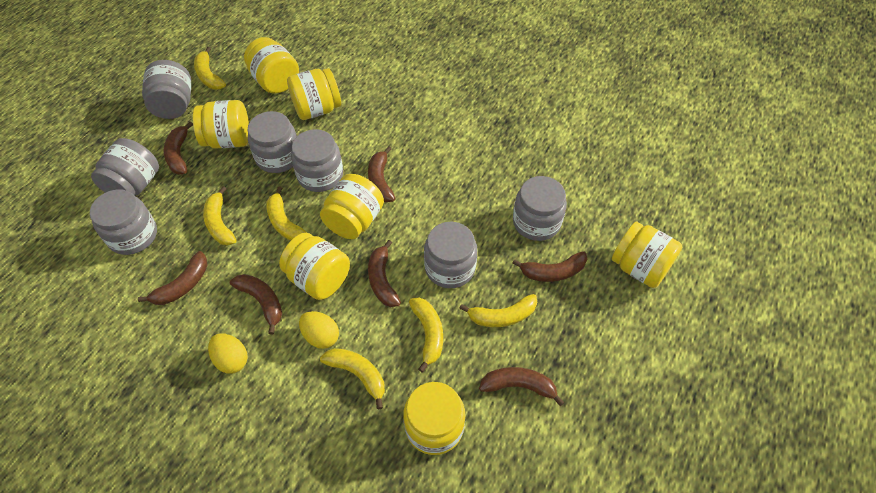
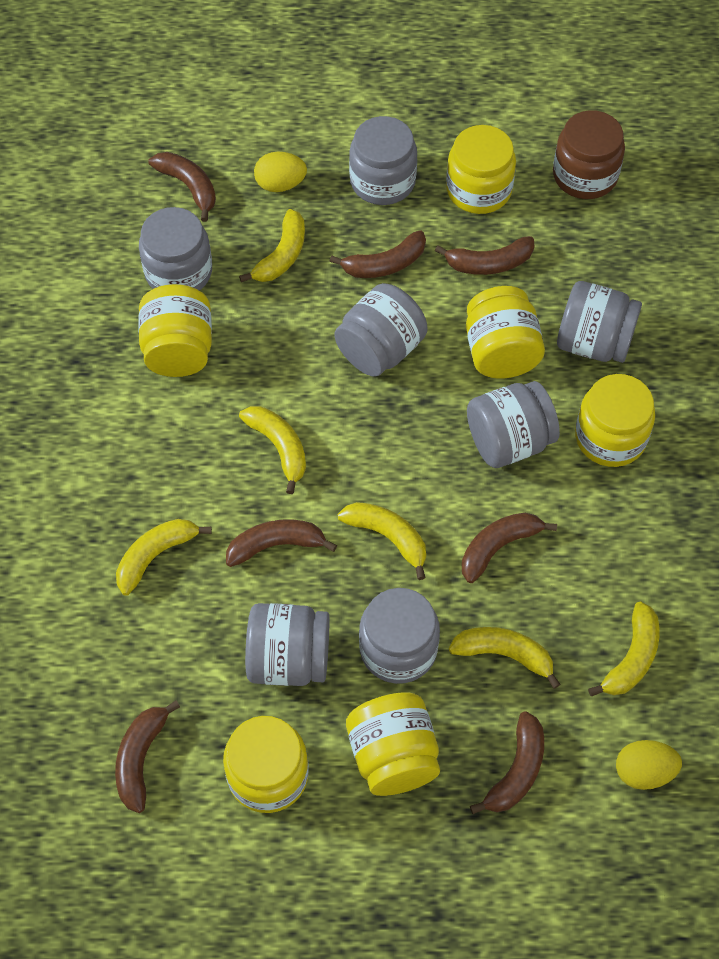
brown jar: none = 0 -> [553,110,625,199] = 1
yellow jar: [193,100,249,149] [244,37,299,94] [279,233,350,300] [287,68,341,120] [320,174,384,239] [403,382,465,455] [612,222,682,288] = 7 -> [138,284,212,377] [223,716,309,813] [346,692,440,796] [446,125,516,214] [466,286,545,379] [575,374,655,467] = 6

